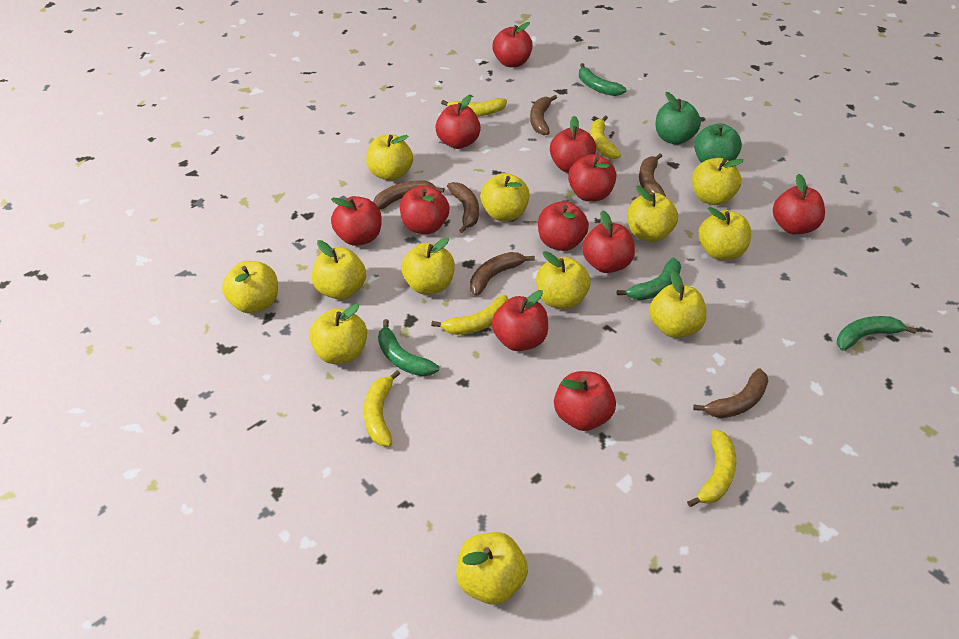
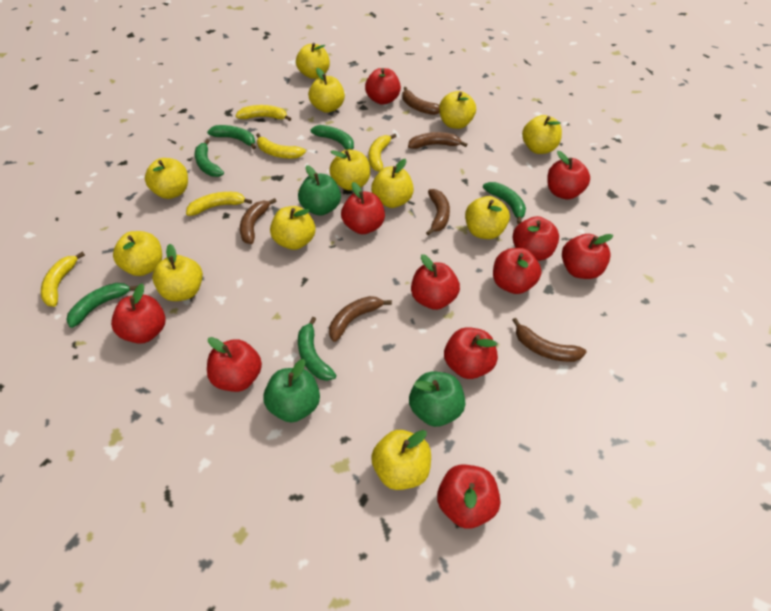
green apple: [655,92,701,145] [694,123,742,163] = 2 -> [263,359,320,423] [298,165,341,216] [409,372,465,427] = 3
green banana: [378,319,439,376] [579,63,627,96] [617,258,681,300] [837,316,917,351] = 4 -> [66,283,137,328] [195,139,224,177] [207,125,256,149] [298,317,336,381] [311,125,354,150] [483,182,526,224] = 6

